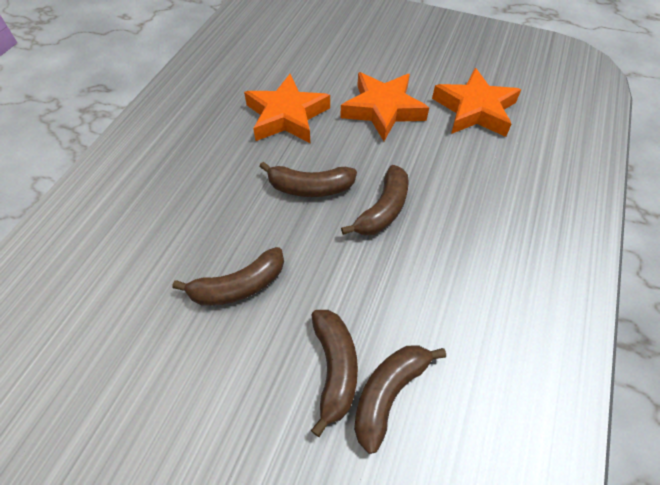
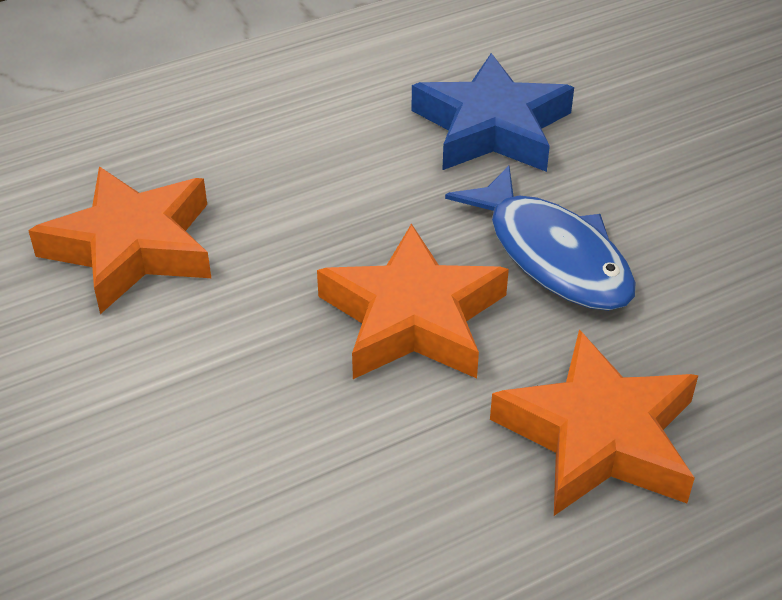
blue fish: none = 0 -> [445,165,636,311] = 1
blue star: none = 0 -> [411,53,574,172] = 1
brown banana: [172,247,284,306] [260,162,357,197] [311,310,358,437] [341,165,409,235] [354,345,446,454] = 5 -> none = 0

